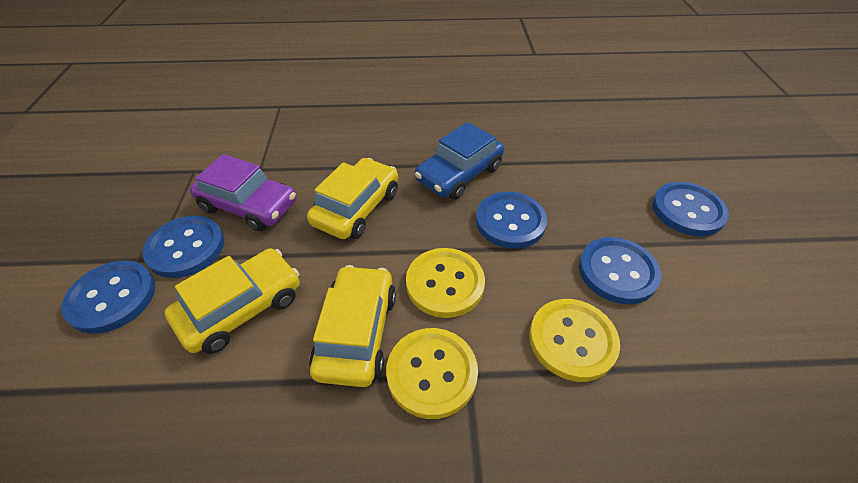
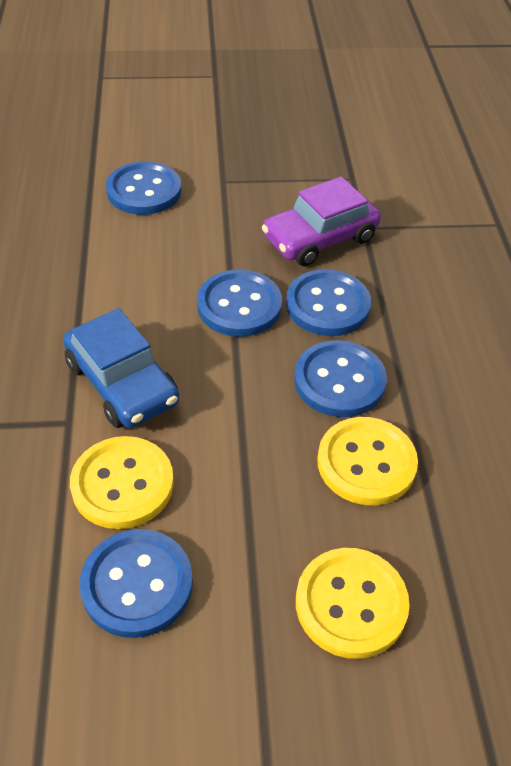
yellow car: [165,249,300,354] [307,158,398,239] [309,265,396,387] = 3 -> none = 0

